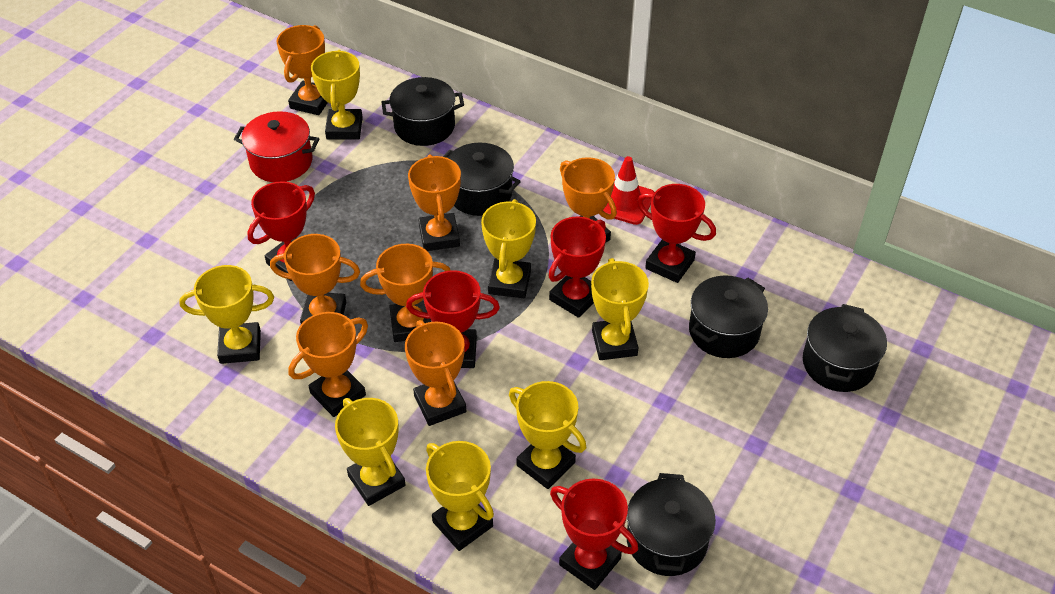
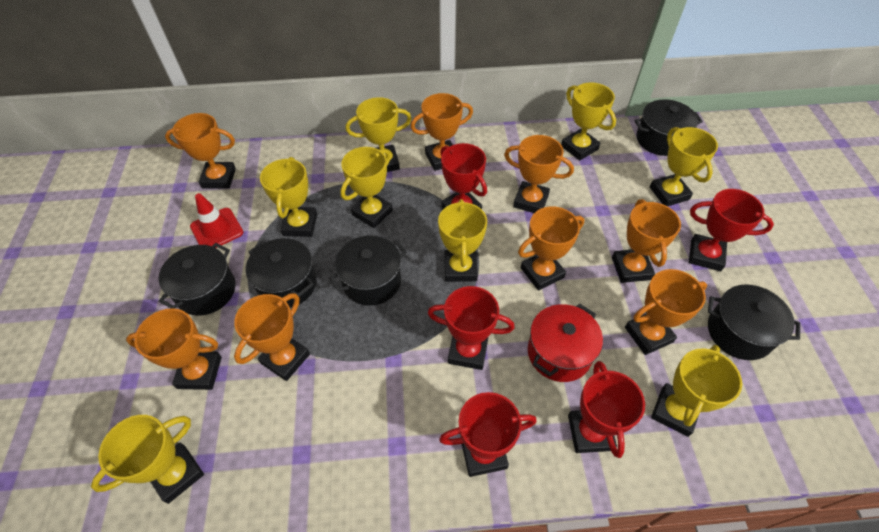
orange trophy: [270,234,360,324] [277,25,328,115] [288,312,368,417] [360,244,451,342] [405,320,466,426] [408,154,461,251] [560,157,617,243] = 7 -> [126,308,222,390] [165,113,236,189] [234,293,310,381] [410,93,473,171] [504,135,574,213] [518,206,584,291] [612,199,681,283] [625,269,707,355] = 8
yellow trophy: [179,265,274,364] [311,50,363,140] [335,398,405,506] [426,441,494,551] [481,199,536,298] [509,381,586,489] [591,258,649,360] = 7 -> [91,415,204,504] [260,157,317,237] [340,147,393,228] [346,97,412,172] [438,199,487,282] [561,82,616,161] [650,127,718,206] [651,345,742,437] = 8

